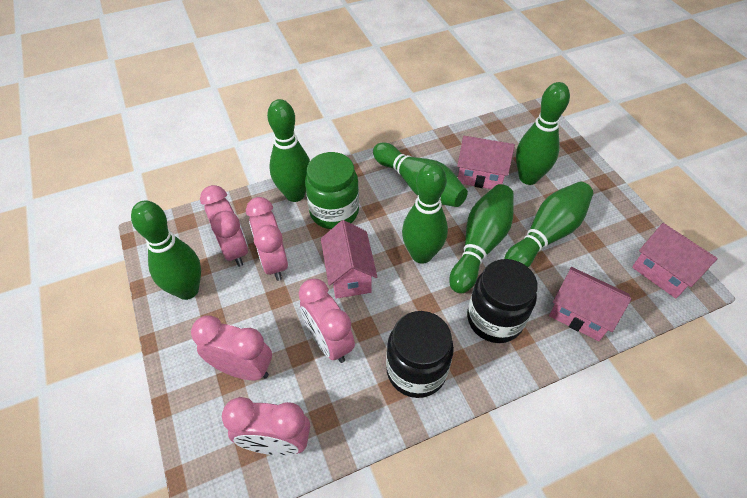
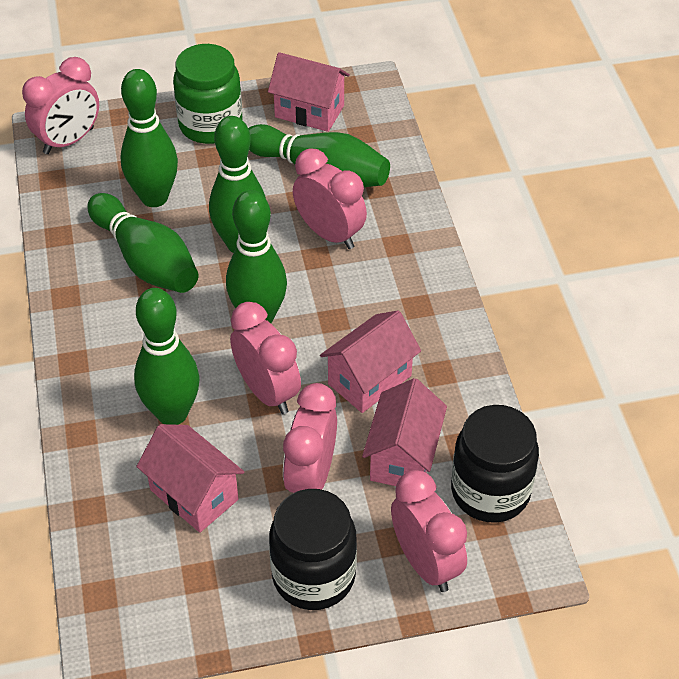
green bowling pin: [131,201,201,300] [267,99,310,202] [373,142,468,207] [402,163,448,264] [449,184,514,294] [504,182,593,267] [516,82,570,185] = 7 -> [88,193,198,293] [121,69,178,207] [134,288,199,425] [209,116,266,253] [226,190,287,323] [248,124,390,187] = 6

